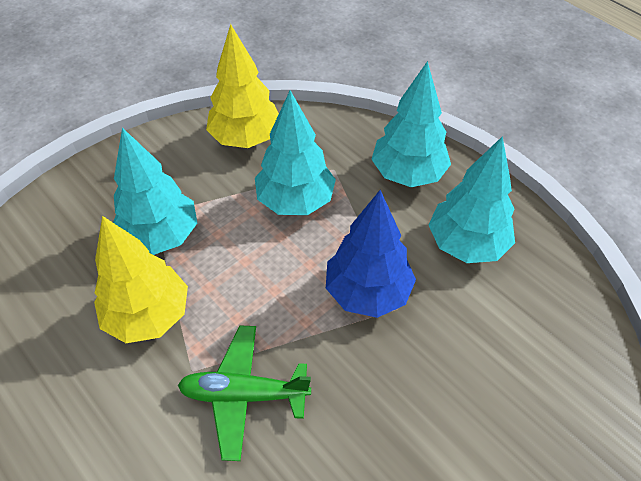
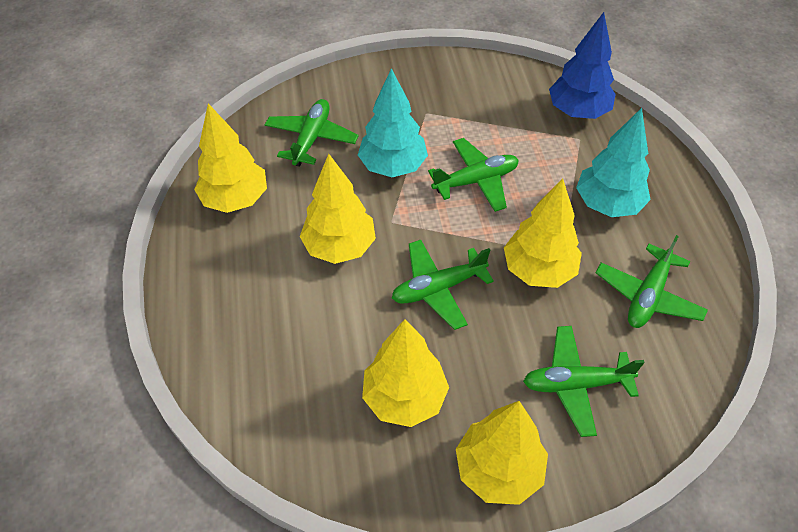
green plane: [178,325,311,461] = 1 -> [265,99,359,167] [392,240,494,330] [428,138,519,212] [523,326,645,437] [595,235,708,328] = 5
turquoise tree: [113,128,197,255] [255,90,336,215] [371,61,451,187] [429,136,515,263] = 4 -> [358,68,428,177] [576,108,651,217] = 2
yellow tree: [94,216,188,343] [206,24,279,148] = 2 -> [194,103,267,213] [300,154,376,264] [362,319,449,427] [456,401,548,505] [504,178,582,288] = 5

